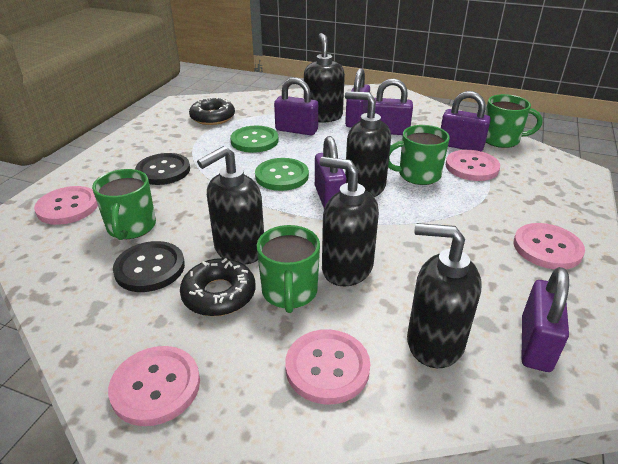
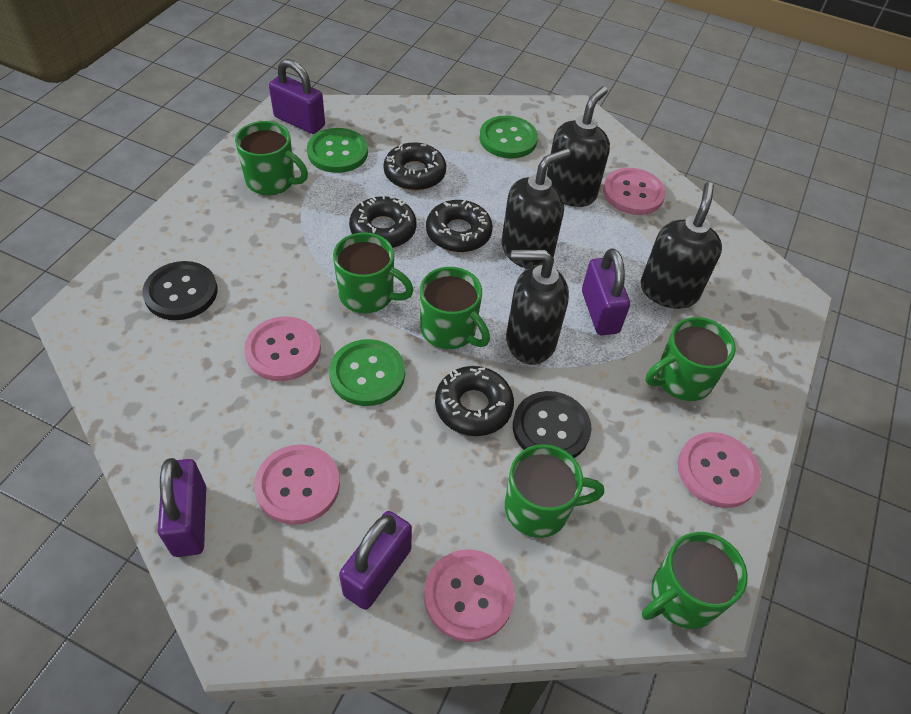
black donut: [180,258,255,316] [189,97,235,125] = 2 -> [349,195,416,248] [383,142,446,191] [426,200,493,252] [435,366,514,436] = 4
black soap dispenser: [197,146,264,265] [304,33,345,123] [320,157,379,286] [345,91,391,197] [407,223,481,368] = 5 -> [501,148,570,269] [506,250,569,365] [546,86,610,207] [641,182,722,309] = 4
green button: [230,126,279,153] [255,158,309,191] = 2 -> [307,128,368,173] [329,339,405,406] [479,116,538,158] = 3
green mug: [92,169,156,240] [257,225,320,313] [388,125,450,185] [485,94,543,148] = 4 -> [235,121,308,195] [333,232,414,313] [420,267,490,349] [505,444,604,538] [642,532,748,629] [646,317,736,401] = 6
purple padlock: [274,77,318,135] [315,136,346,208] [345,68,370,128] [374,78,413,135] [441,91,491,152] [522,267,569,372] = 6 -> [158,458,206,557] [269,59,325,134] [339,511,412,610] [582,248,630,335] = 4

